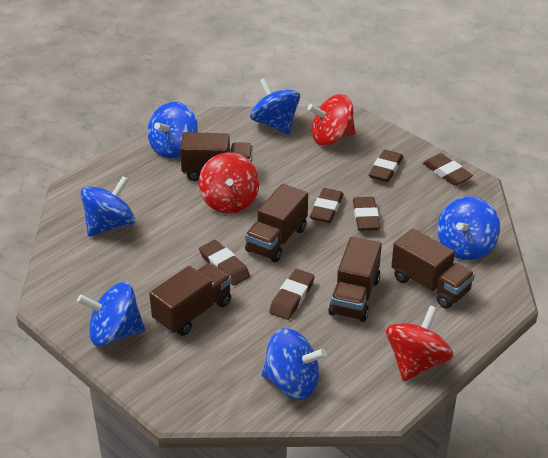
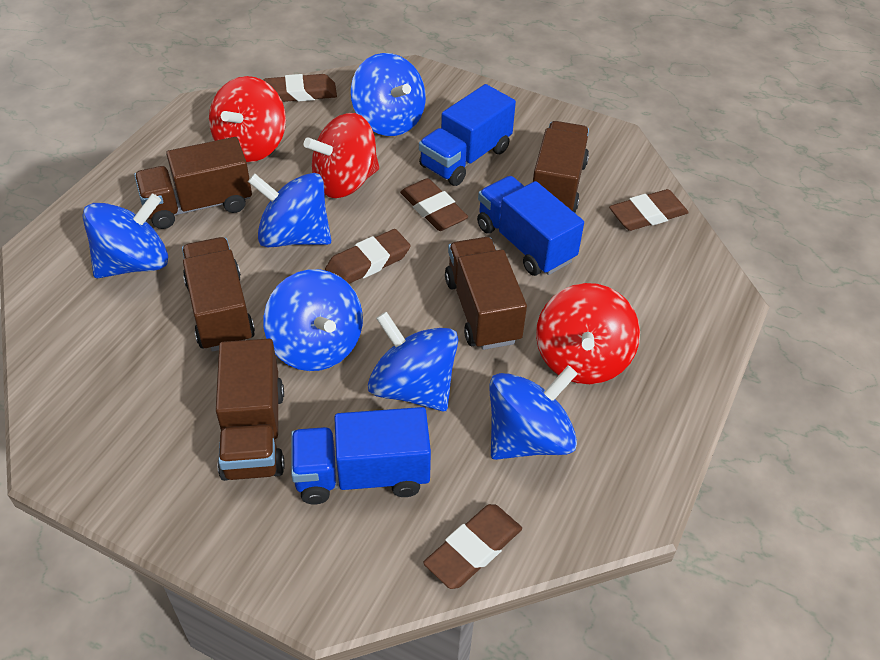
blue truck: none = 0 -> [291,407,431,504] [419,84,516,186] [477,176,584,276] = 3
brown eraser: [199,240,250,286] [269,269,315,320] [310,188,344,223] [353,197,380,231] [369,150,403,182] [423,153,473,186] = 6 -> [264,74,337,102] [325,229,411,284] [400,178,468,231] [423,504,522,589] [609,189,689,231] = 5

